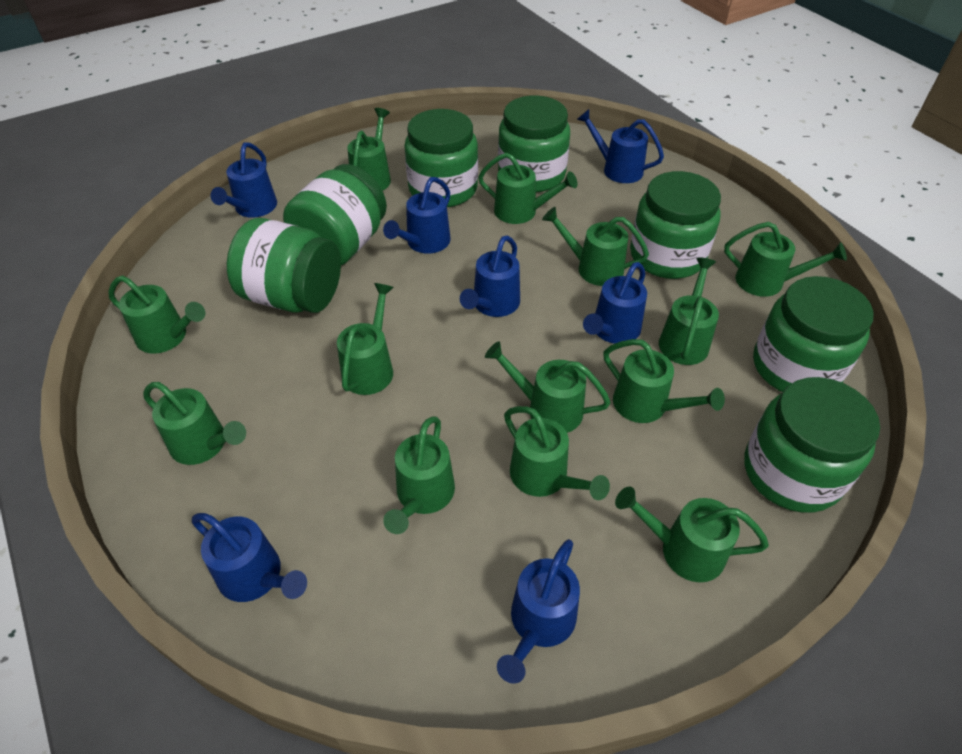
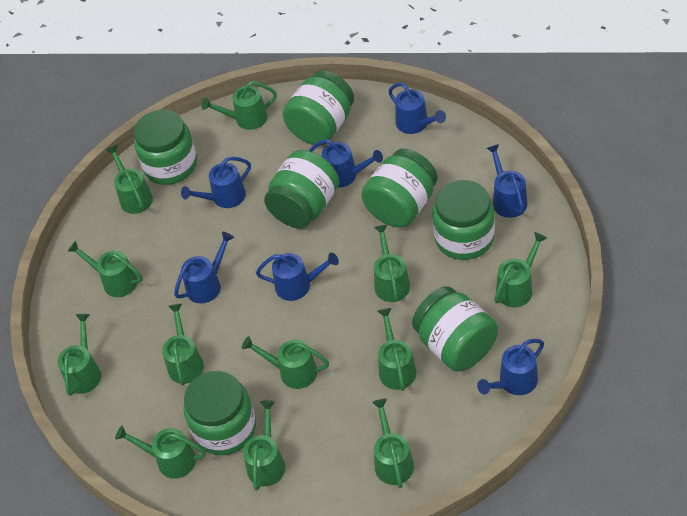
green watering can: [108,276,205,354] [143,382,246,465] [337,283,394,395] [347,108,391,191] [383,417,455,534] [478,153,578,224] [485,342,611,433] [504,406,610,500] [542,207,649,286] [603,339,725,423] [615,486,769,582] [659,257,719,365] [724,222,847,297] = 13 -> [57,314,101,396] [67,241,143,297] [106,145,153,214] [115,426,206,479] [162,304,204,385] [201,81,277,130] [242,336,329,389] [243,400,285,491] [372,399,414,488] [374,225,410,302] [378,308,416,391] [494,232,547,307] = 12

